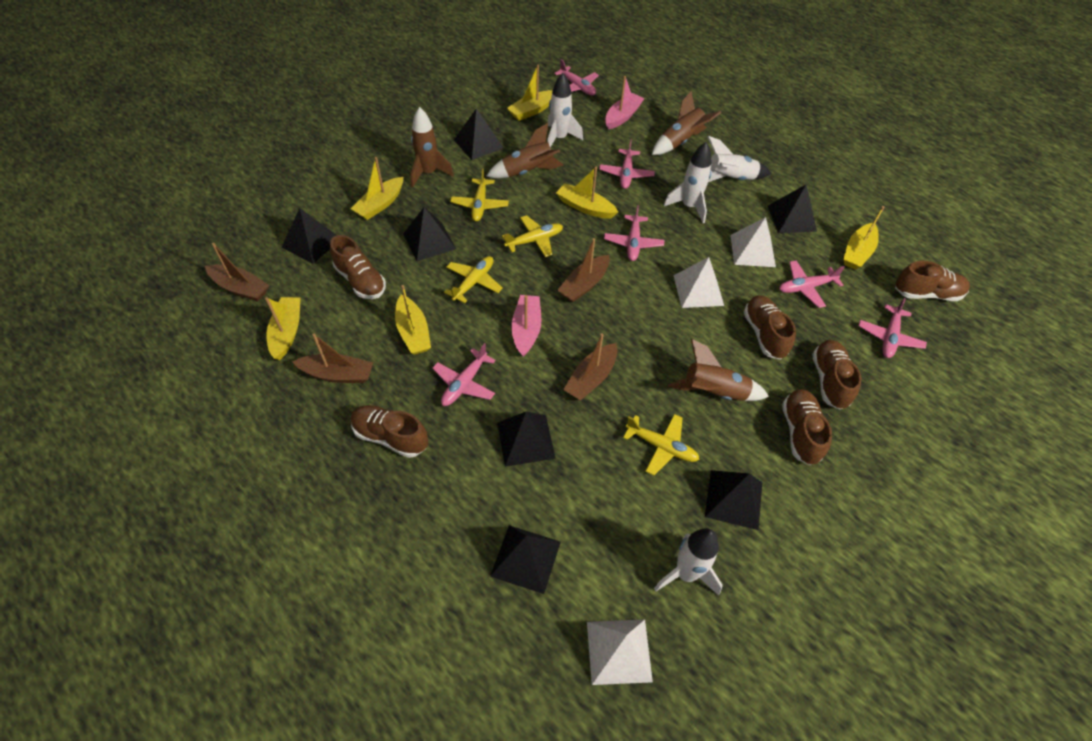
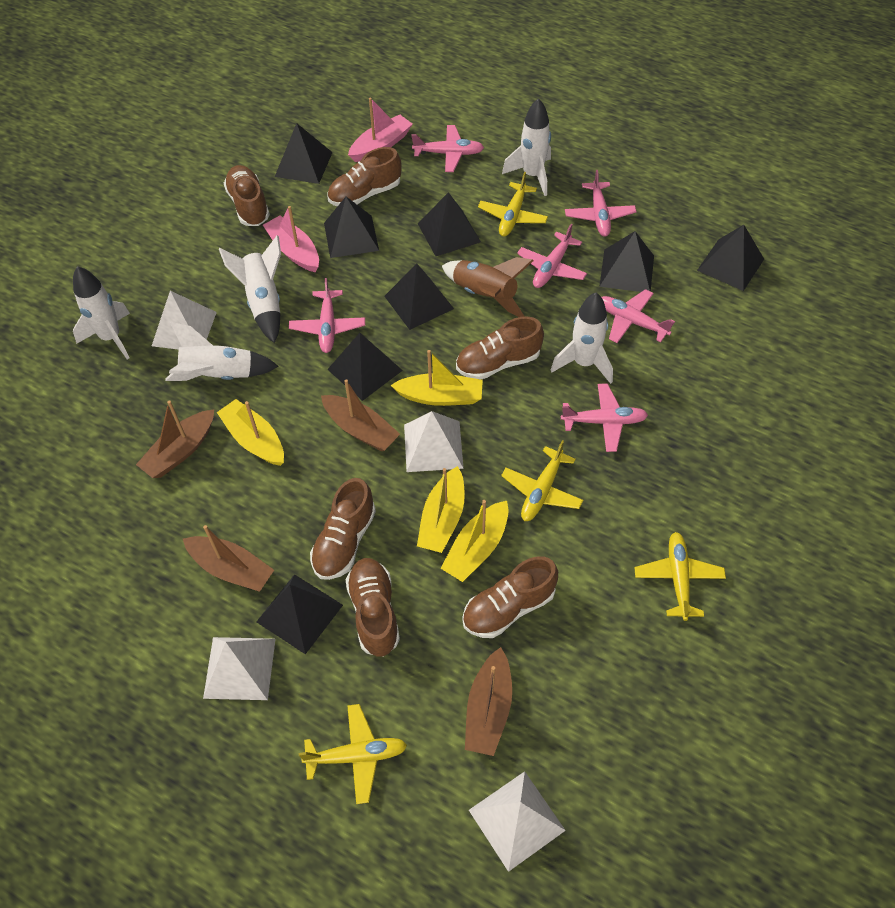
black pyramid: [282,208,337,264] [403,207,456,261] [454,109,503,160] [490,525,561,594] [497,411,556,467] [705,470,763,530] [768,184,817,233] = 7 -> [256,574,343,654] [275,123,333,184] [324,197,379,258] [327,333,403,401] [384,264,454,330] [418,192,481,256] [599,231,654,292] [697,225,764,291] = 8
brown rocket: [410,107,454,187] [486,123,564,178] [652,92,721,155] [668,339,769,401] = 4 -> [442,257,534,317] = 1
white pyramid: [587,619,653,685] [673,257,724,308] [730,217,776,267] = 3 -> [152,291,217,350] [203,637,276,700] [404,411,464,472] [469,771,566,872] = 4
white rocket: [547,73,583,148] [654,528,723,596] [664,142,711,223] [707,136,771,182] = 4 -> [73,266,130,359] [165,322,278,381] [219,235,281,343] [502,98,551,196] [551,293,613,384] = 5
yellow boat: [265,297,301,360] [350,157,403,220] [395,285,431,354] [507,65,553,121] [556,167,618,219] [843,206,885,270] = 6 -> [217,399,284,466] [390,350,483,406] [417,466,465,553] [440,500,509,582] = 4

